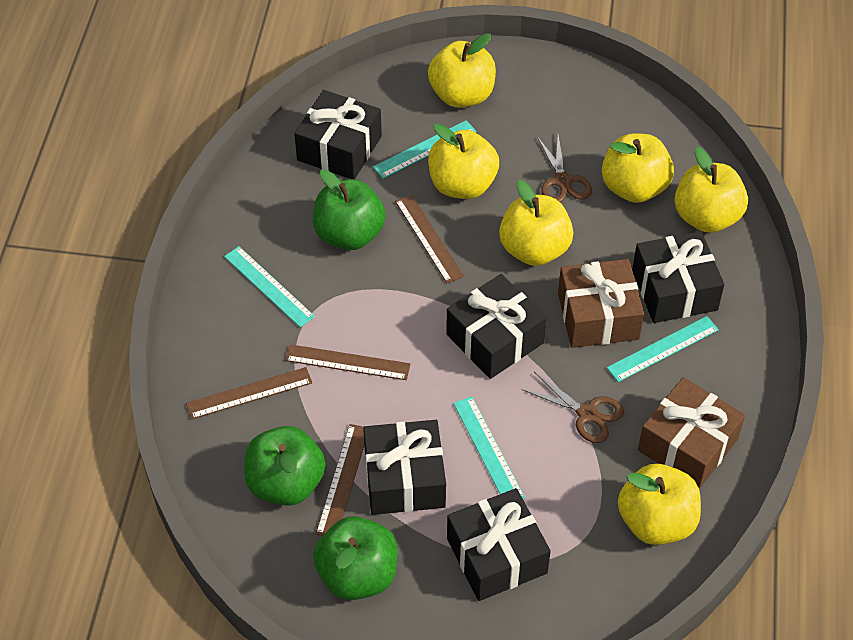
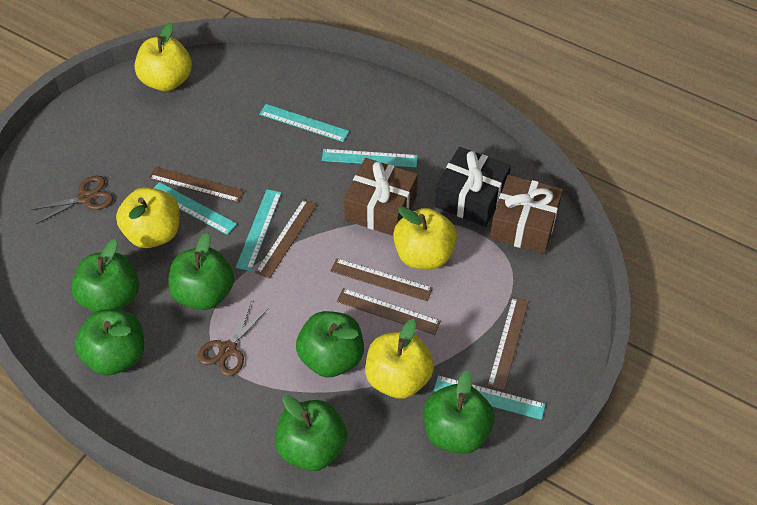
black gift: [294,90,382,179] [363,420,446,515] [446,274,546,379] [447,488,551,601] [632,231,724,323] = 5 -> [435,147,511,227] = 1
brown ruler: [186,367,312,419] [285,344,411,380] [316,424,364,536] [395,194,464,283] = 4 -> [149,167,244,202] [255,199,317,279] [331,258,433,301] [337,288,441,335] [487,297,529,391] = 5
green apple: [244,426,326,506] [313,169,386,250] [313,516,398,600] = 3 -> [71,239,139,312] [75,309,144,376] [168,233,234,310] [276,395,347,471] [296,311,364,378] [424,370,495,454] = 6
turquoise ruler: [224,246,315,327] [373,120,476,179] [453,396,525,499] [607,316,719,382] = 4 -> [154,182,237,235] [236,189,282,271] [259,104,349,142] [322,149,418,167] [434,375,546,420] = 5
yellow apple: [428,33,496,108] [428,124,499,199] [499,180,573,266] [602,133,674,203] [618,464,701,545] [675,147,748,233] = 6 -> [116,187,180,248] [135,22,192,91] [365,319,434,399] [393,206,457,269] = 4

